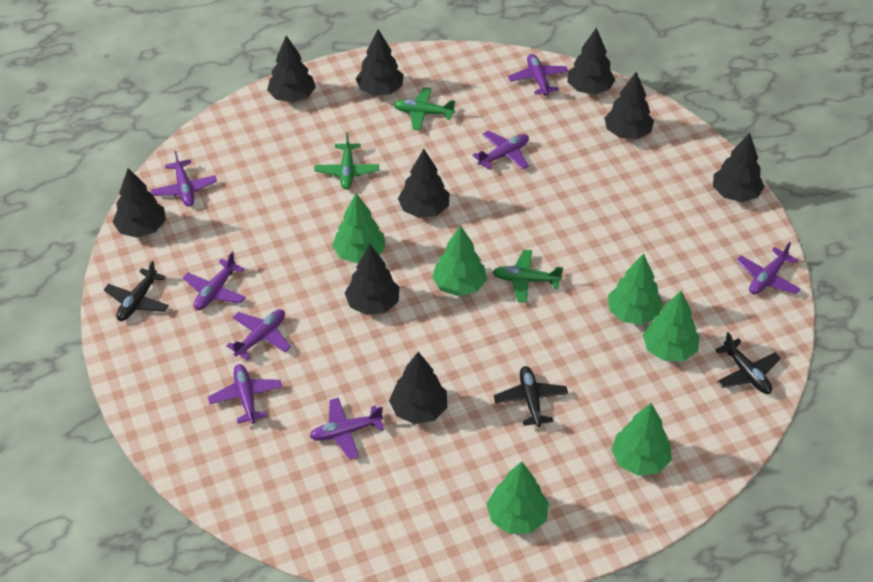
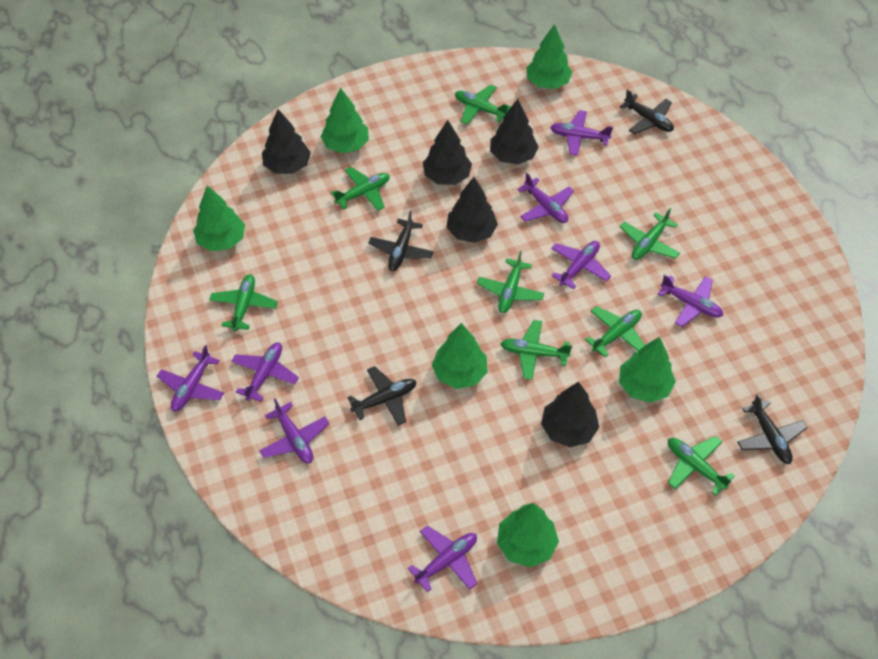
black plane: [104,261,169,321] [494,366,568,427] [715,332,781,394] = 3 -> [347,366,417,426] [368,211,434,271] [620,89,674,134] [737,393,807,464] = 4
black tree: [113,168,166,238] [267,35,316,102] [345,244,399,315] [356,29,404,96] [389,352,447,424] [398,149,449,218] [568,27,615,95] [604,72,654,139] [713,133,765,202] = 9 -> [262,109,311,174] [423,120,472,185] [447,177,498,243] [490,99,539,164] [541,382,599,447] = 5
green plane: [314,132,379,189] [393,87,455,130] [493,250,563,303] = 3 -> [209,274,278,331] [331,167,390,211] [455,85,511,125] [477,251,544,313] [500,320,572,380] [585,306,645,357] [620,208,680,260] [668,436,735,495] = 8

